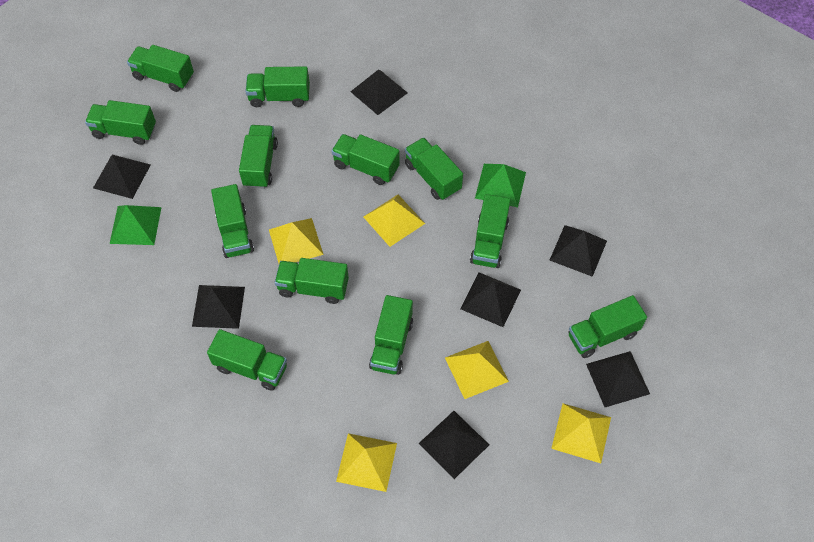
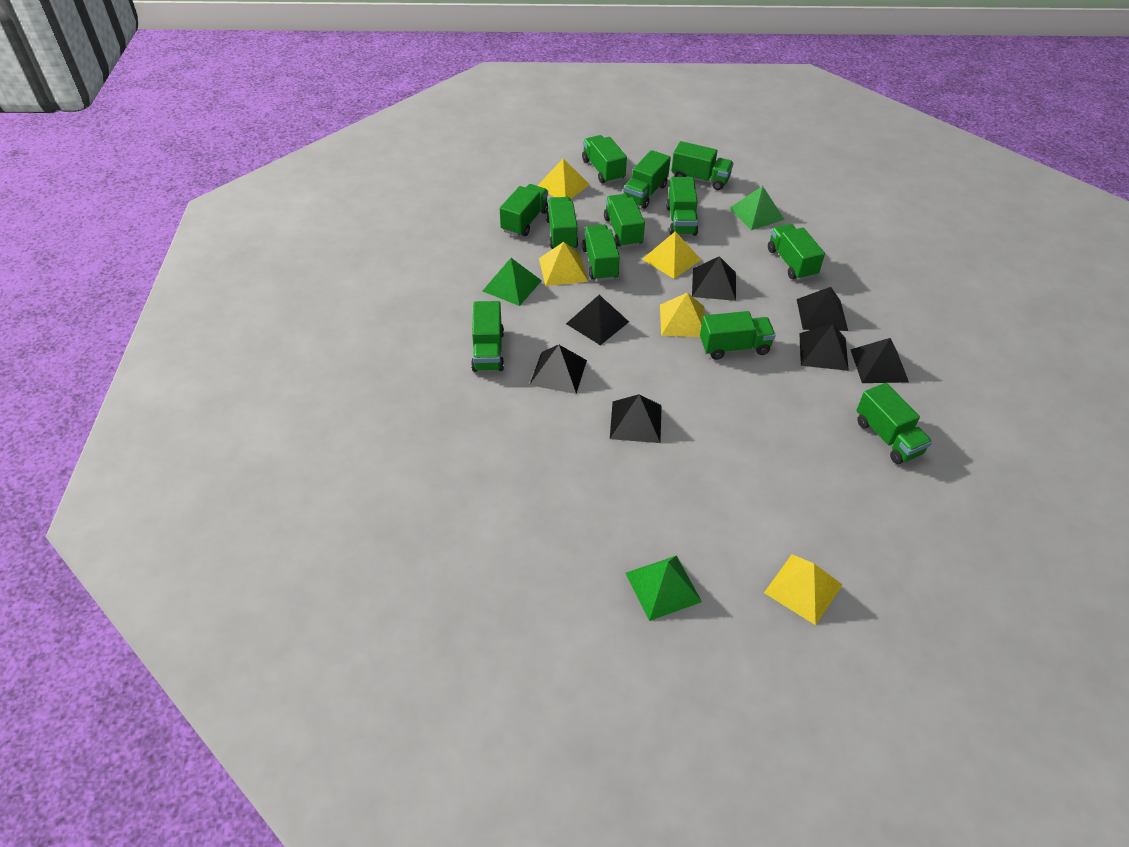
green pyramid: [110,205,162,245] [475,164,526,207] = 2 -> [483,258,542,306] [625,555,702,621] [729,186,785,230] = 3

